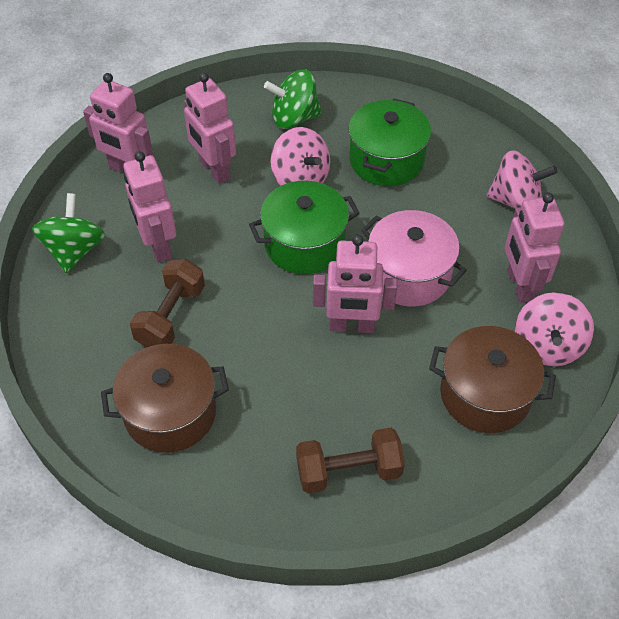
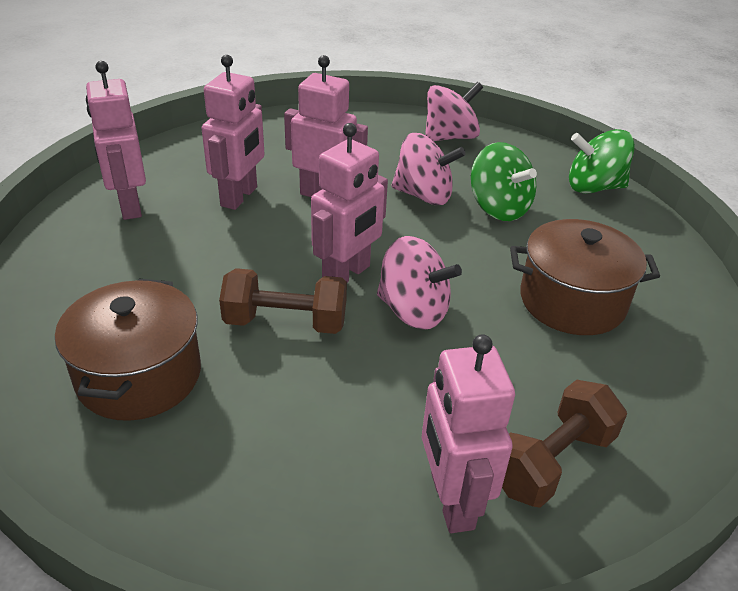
green pot: [249,181,360,274] [348,99,431,186] = 2 -> none = 0
pink pot: [361,210,467,306] = 1 -> none = 0

